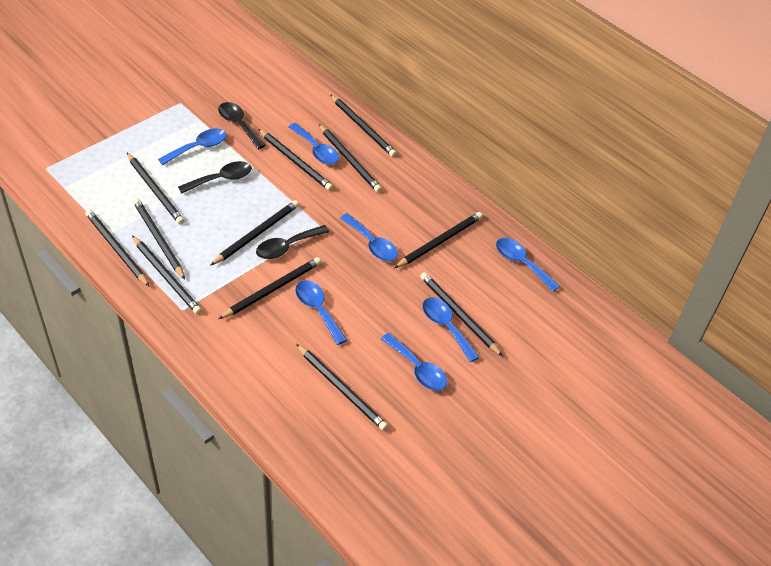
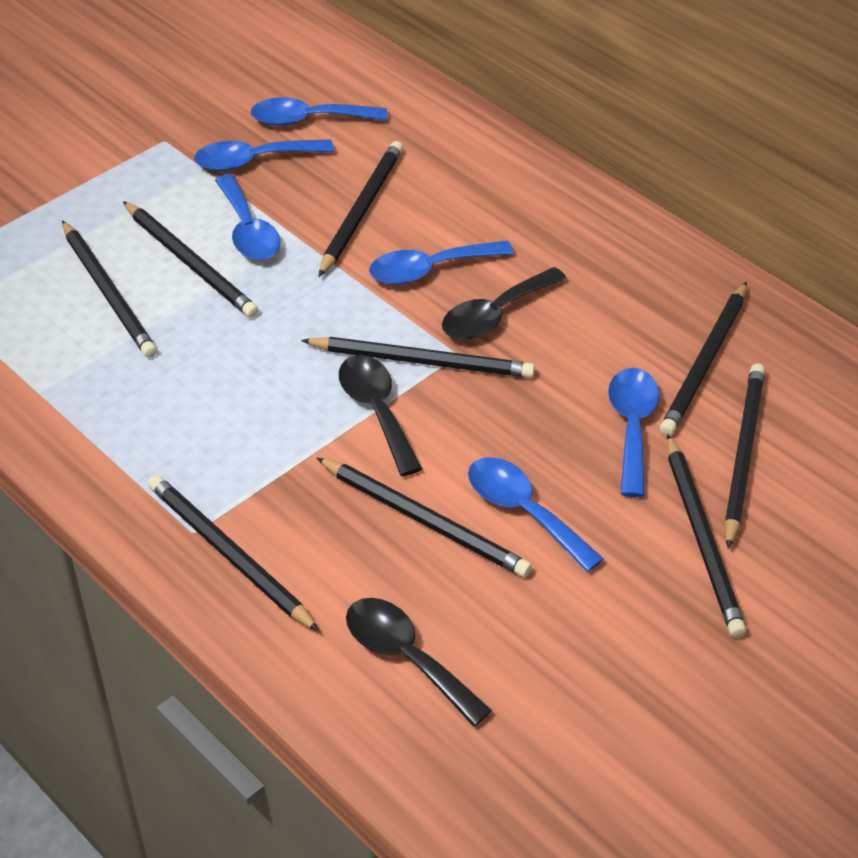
black pencil: [85,210,150,287] [127,153,184,224] [132,236,202,314] [133,198,185,280] [210,200,299,266] [218,257,321,319] [258,129,333,191] [296,344,388,431] [319,124,382,192] [330,94,397,157] [394,212,483,268] [420,272,503,356] = 12 -> [62,220,157,358] [123,201,259,318] [148,475,319,632] [301,337,535,378] [317,458,532,577] [319,141,403,277] [660,282,747,436] [667,434,746,638] [724,364,765,549] = 9
blue spoon: [158,129,226,165] [289,123,339,165] [295,280,347,345] [340,213,398,261] [381,333,447,391] [423,297,480,362] [496,238,560,292] = 7 -> [194,139,334,171] [215,174,280,260] [250,97,387,126] [369,240,514,285] [468,457,604,572] [608,368,660,497] = 6

